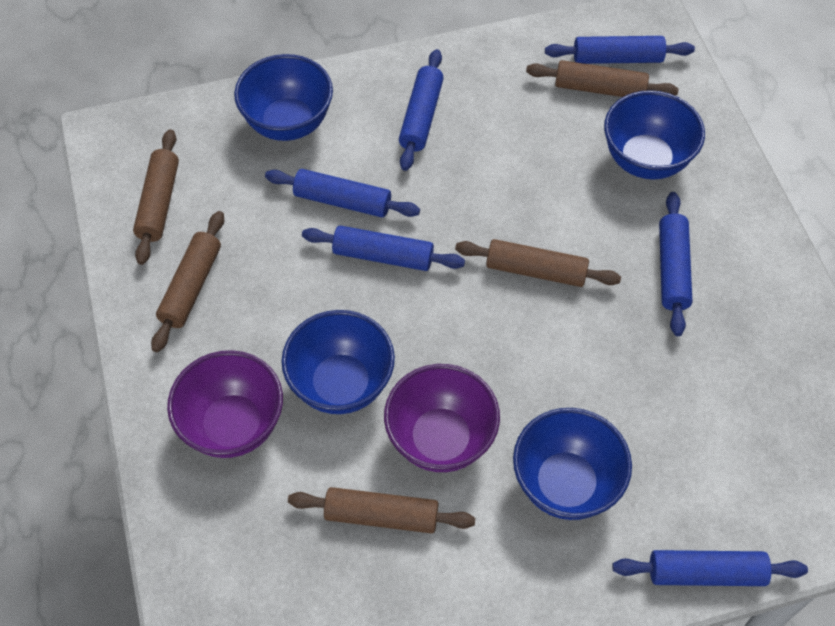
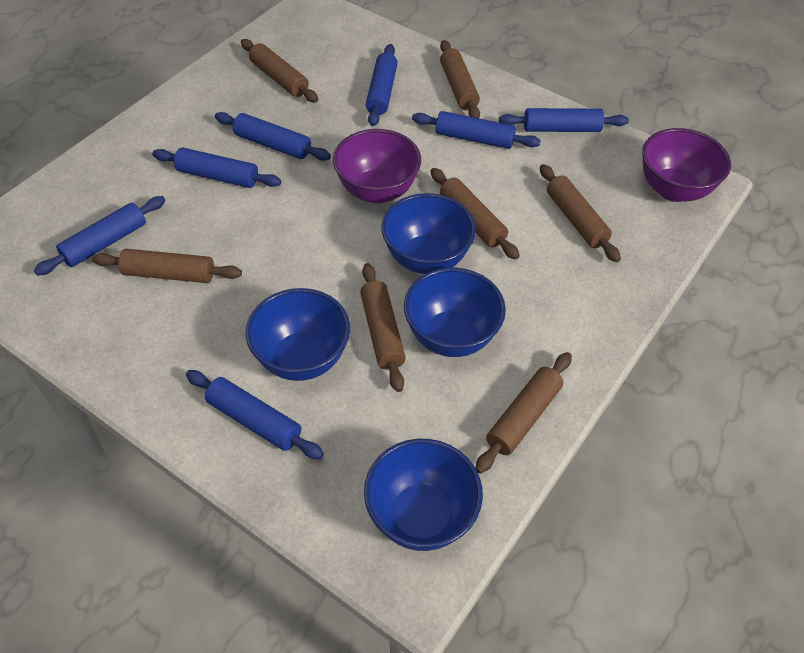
blue rolling pin: [265,169,420,217] [302,225,465,271] [399,49,444,171] [545,36,695,64] [612,550,808,586] [659,192,692,336] = 6 -> [34,196,166,276] [152,147,281,188] [186,370,324,459] [215,112,331,161] [366,44,398,126] [412,111,541,149] [499,108,629,132] = 7
brown rolling pin: [133,129,179,265] [151,211,224,352] [288,487,475,533] [455,239,621,287] [526,60,679,97] = 5 -> [92,249,242,283] [241,39,318,103] [360,263,406,392] [430,168,520,260] [440,40,480,118] [475,352,572,474] [540,164,621,262] = 7

